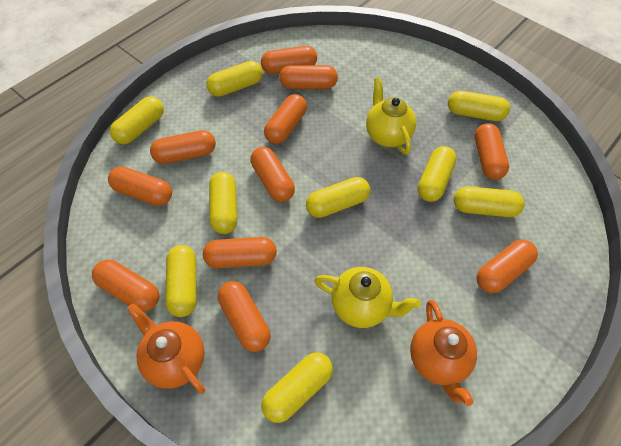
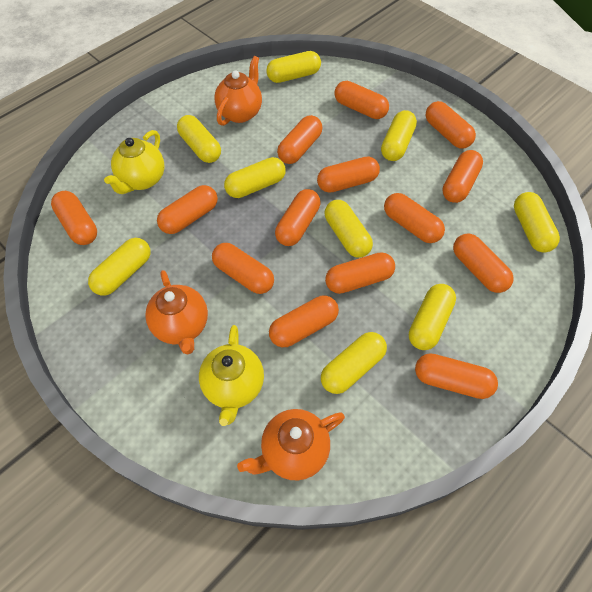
orange capsule: [92,260,159,312] [108,166,172,206] [150,130,216,164] [203,237,277,268] [218,281,270,352] [250,147,295,202] [261,46,317,74] [264,94,307,144] [279,65,338,89] [474,123,509,180] [477,240,538,293] = 11 -> [51,191,97,245] [157,185,218,234] [212,243,274,294] [269,295,339,347] [275,189,320,246] [277,115,323,164] [317,157,380,193] [325,252,395,294] [334,81,389,119] [384,193,445,243] [415,353,498,399] [425,101,476,149] [442,150,483,203] [453,234,514,293] = 14
orange teapot: [127,303,205,394] [410,300,477,406] = 2 -> [145,270,208,355] [214,56,262,126] [237,409,345,480] = 3

